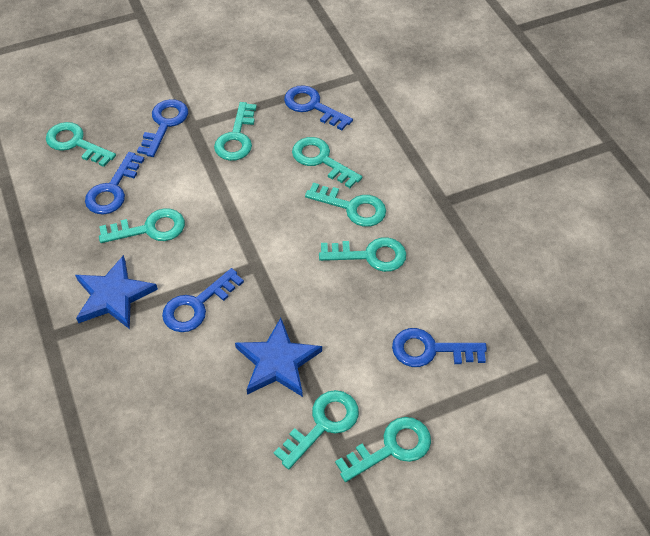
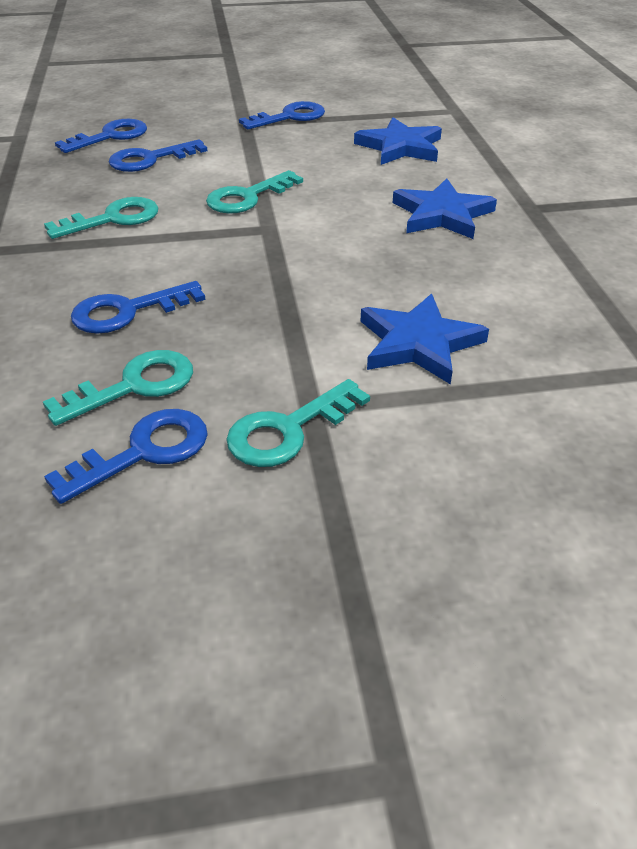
blue star: [75,255,158,329] [235,318,322,397] = 2 -> [354,117,442,165] [360,294,489,384] [393,178,497,239] = 3
turquoise key: [46,122,116,167] [99,208,185,243] [214,102,257,161] [274,390,359,469] [292,137,362,188] [305,182,386,227] [319,237,406,272] [335,417,431,482] = 8 -> [43,350,193,426] [44,197,159,239] [206,170,303,214] [226,379,370,467] = 4

